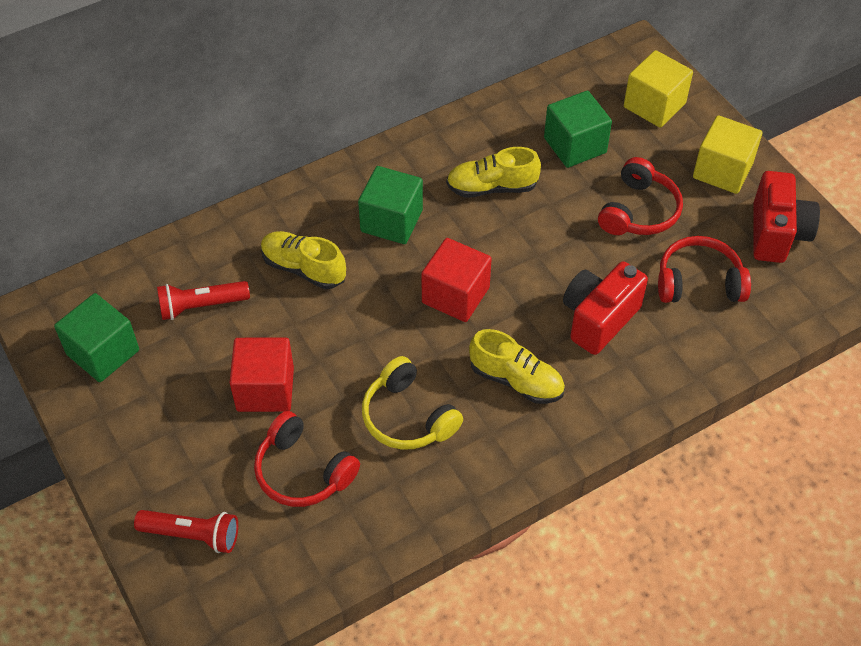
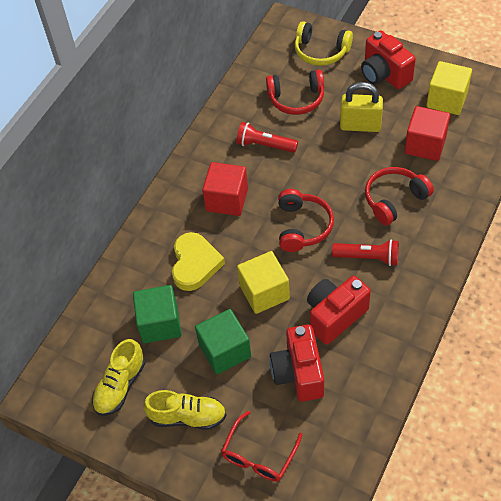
green cube: [54,293,139,382] [358,166,423,244] [544,91,612,168] = 3 -> [133,285,182,343] [195,309,251,374] = 2
red camera: [563,261,648,355] [753,171,820,263] = 2 -> [270,325,324,402] [307,276,371,345] [361,31,416,89] = 3
red glasses: none = 0 -> [221,411,302,482] = 1
yellow heart: none = 0 -> [172,232,225,291] = 1
yellow padlock: none = 0 -> [340,82,383,132] = 1
yellow shoe: [261,231,346,289] [446,147,541,198] [469,329,565,404] = 3 -> [92,339,146,416] [144,390,227,430] = 2

